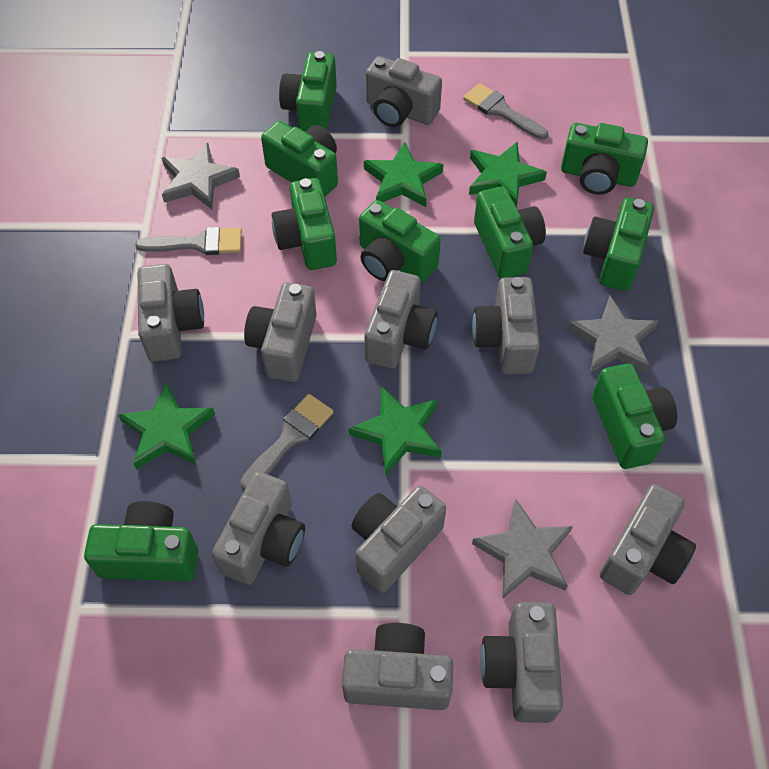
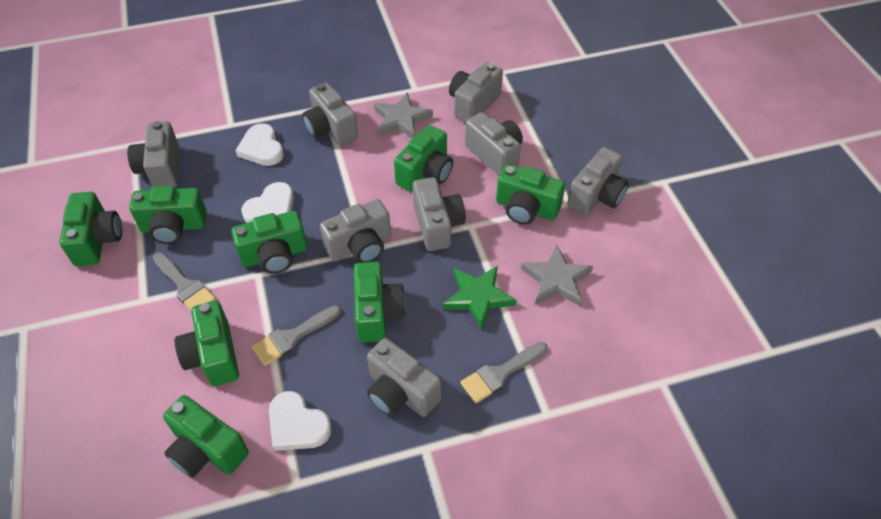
green camera: [84,501,198,582] [261,121,338,196] [272,178,337,270] [279,51,337,131] [359,200,441,283] [474,186,546,279] [561,123,648,195] [583,198,654,291] [592,363,677,469] = 9 -> [59,192,122,266] [129,186,207,244] [163,395,249,478] [174,301,239,386] [231,211,307,274] [354,262,406,343] [394,125,453,192] [496,164,565,225] = 8
green star: [118,382,215,470] [349,386,442,476] [364,142,444,207] [469,142,547,207] = 4 -> [443,266,517,329] = 1
grey camera: [138,264,204,362] [212,471,305,585] [244,282,317,382] [342,623,453,710] [352,486,446,593] [365,270,438,369] [366,56,442,127] [472,277,540,374] [480,602,563,723] [600,484,696,595] = 10 -> [127,121,179,188] [302,82,358,146] [320,199,391,263] [367,338,441,417] [413,177,466,251] [449,62,503,122] [465,112,523,175] [567,147,629,216] = 8
grey star: [162,143,240,209] [472,499,573,599] [567,296,659,373] = 3 -> [374,92,433,138] [521,244,593,306] = 2
white heart: none = 0 -> [235,123,284,166] [241,182,294,223] [269,391,332,451] = 3

